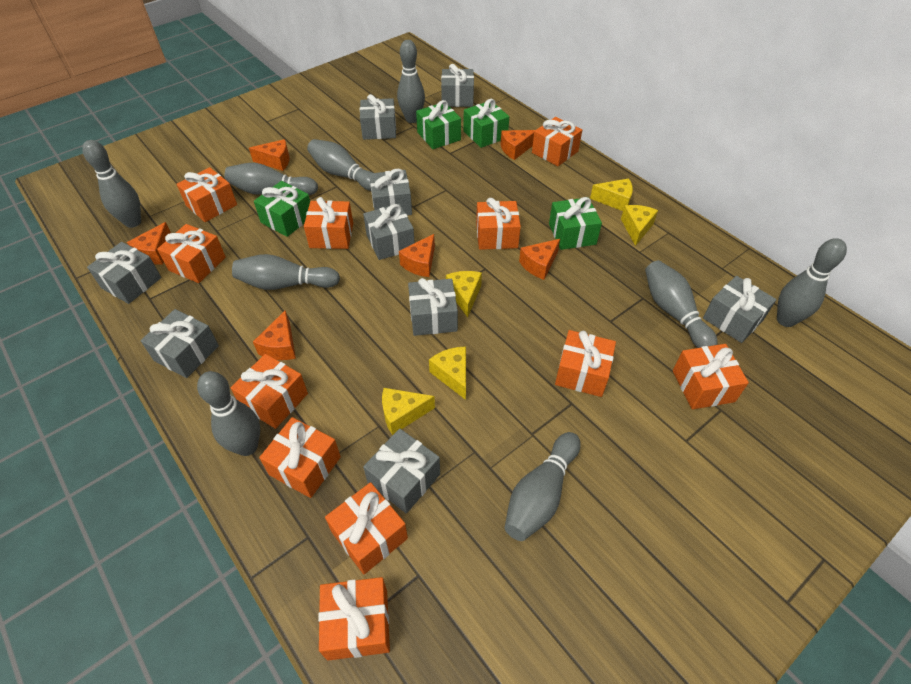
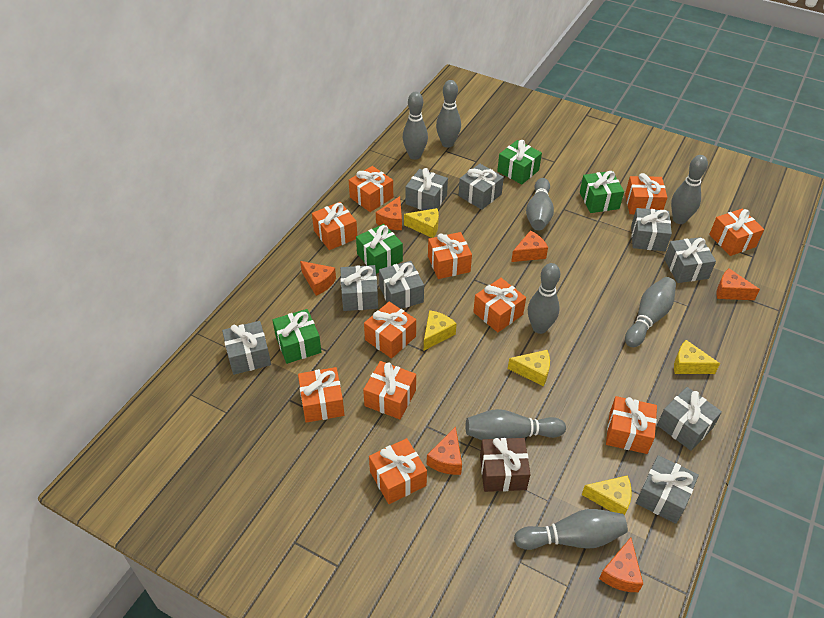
brown gift: none = 0 -> [480,438,531,492] = 1
grey bowling pin: [82,140,141,228] [197,371,260,456] [225,163,318,195] [232,254,340,290] [307,139,373,191] [397,40,425,123] [504,432,580,541] [645,260,718,348] [777,238,847,327] = 9 -> [402,92,428,160] [436,80,461,148] [466,409,566,440] [514,509,628,550] [526,178,554,231] [528,263,560,334] [625,277,676,347] [671,155,708,224] = 8

